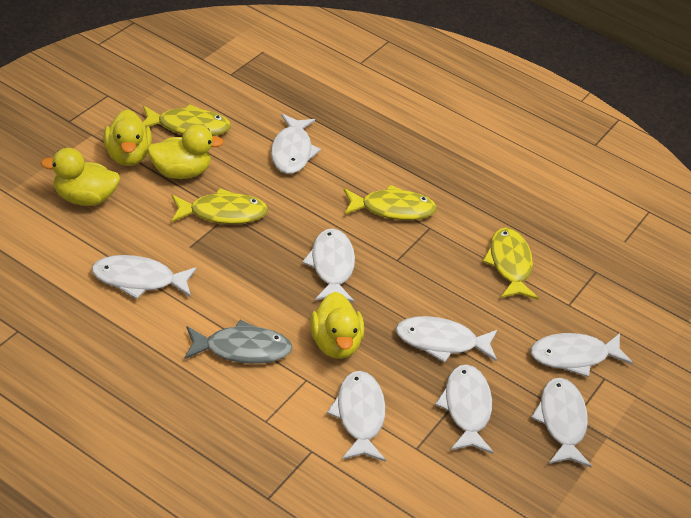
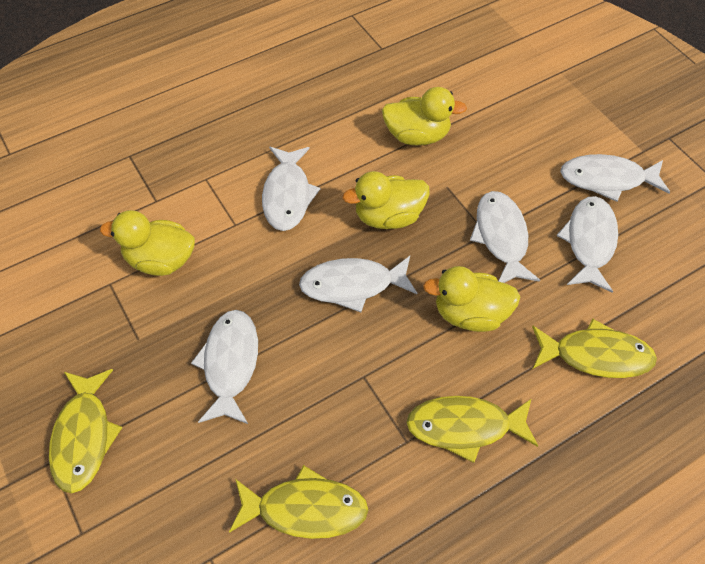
grey fish: [184,320,292,364] = 1 -> none = 0
white fish: [92,255,197,299] [271,114,321,174] [302,228,355,303] [327,371,386,462] [395,316,497,363] [435,365,494,454] [530,333,633,377] [531,378,592,467] = 8 -> [191,310,258,424] [262,147,320,231] [299,256,417,312] [470,191,540,283] [557,196,618,293] [560,154,670,202] = 6

